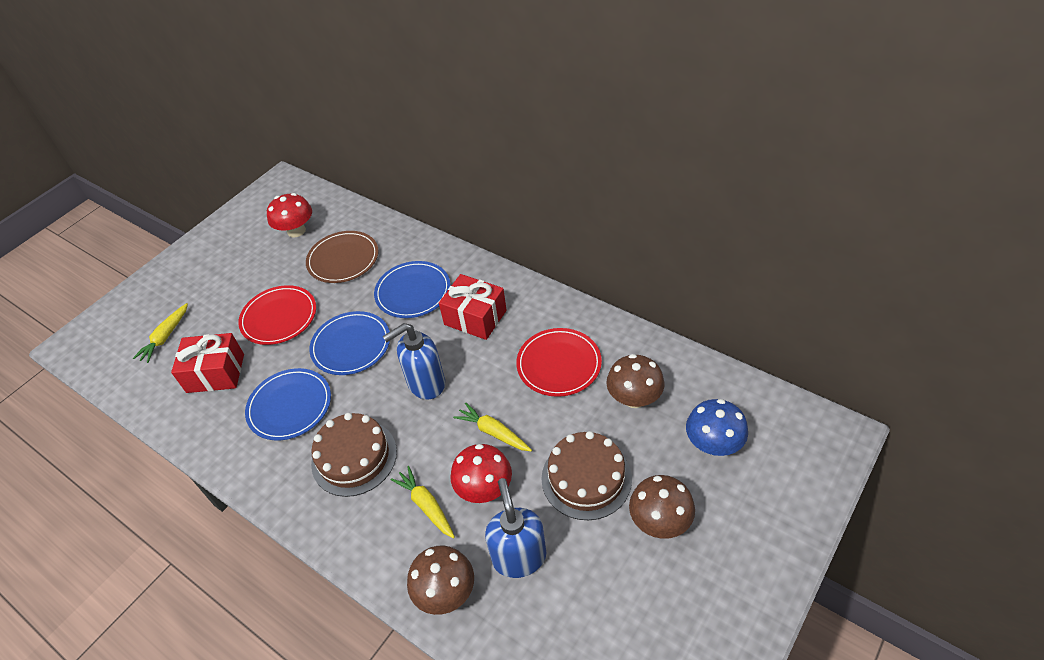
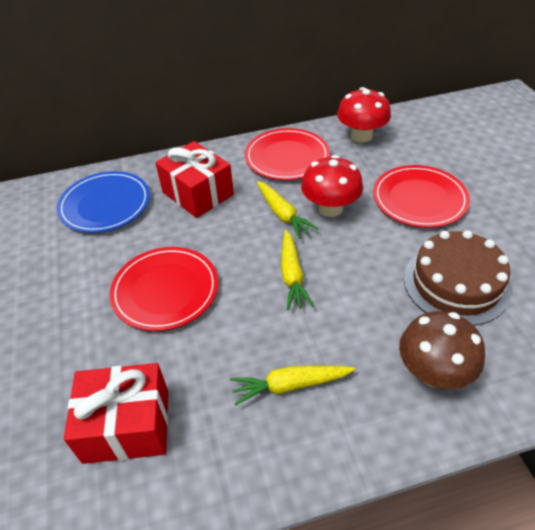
blue mushroom: [686,399,748,456] = 1 -> none = 0
blue plate: [245,368,331,440] [309,311,390,375] [374,261,451,318] = 3 -> [57,171,150,233] = 1
blue soap dispenser: [383,323,445,400] [485,478,546,578] = 2 -> none = 0
brown cake: [311,413,397,497] [542,431,632,520] = 2 -> [404,230,511,326] = 1
brown mushroom: [407,546,474,615] [606,354,665,408] [629,475,695,539] = 3 -> [399,311,485,389] = 1
brown plate: [306,231,379,283] = 1 -> none = 0
red plate: [238,285,316,345] [516,328,602,397] = 2 -> [110,247,218,331] [245,128,330,180] [373,165,470,228] = 3

